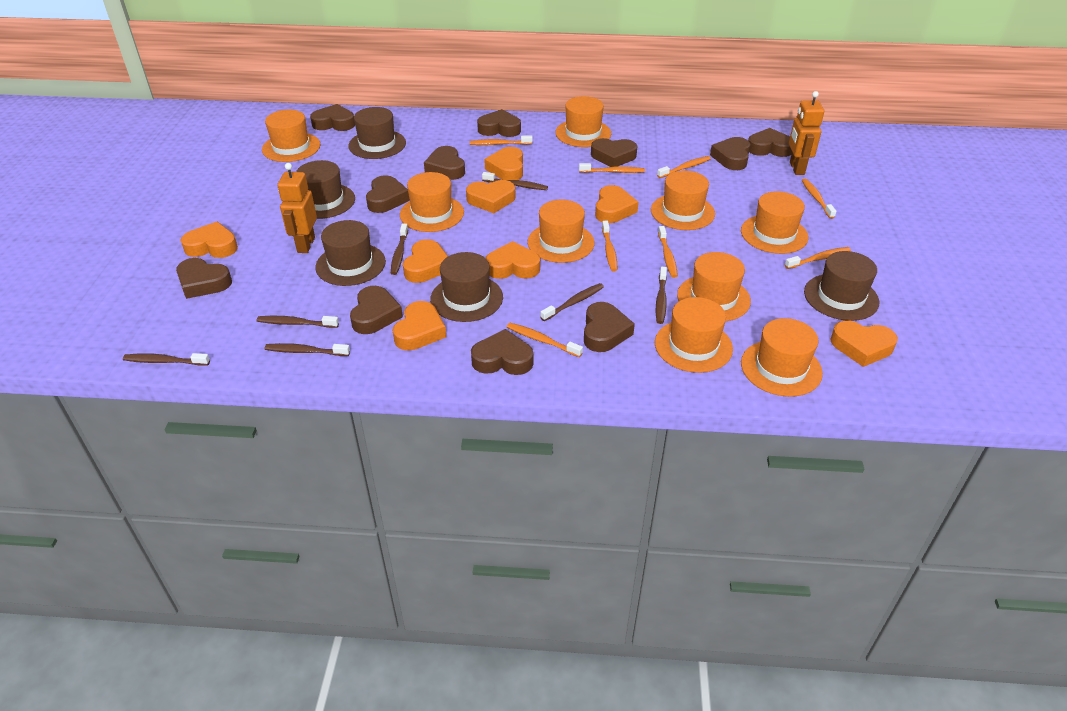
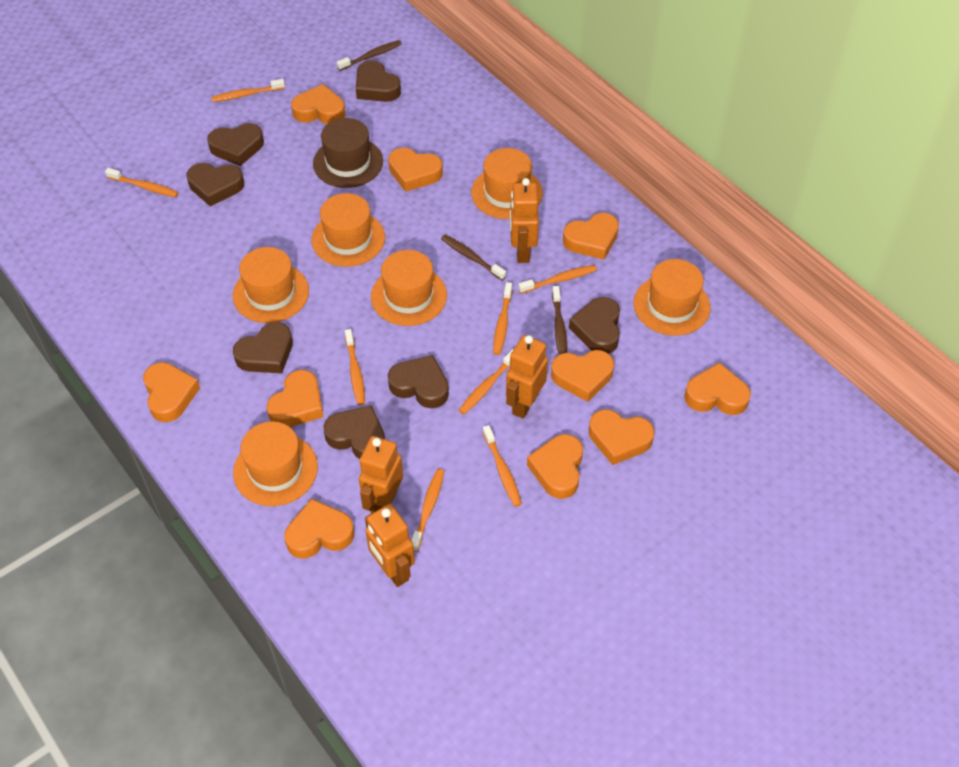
brown hat: [296,160,355,219] [315,220,386,286] [348,107,406,159] [430,252,503,322] [804,251,879,321] = 5 -> [313,118,383,188] = 1
brown heart: [176,258,232,299] [310,104,355,131] [350,286,403,334] [366,175,410,213] [424,146,465,180] [471,329,533,375] [477,109,521,137] [584,302,635,352] [591,138,637,167] [710,137,751,170] [748,128,792,157] = 11 -> [187,163,244,206] [207,123,264,166] [233,322,293,373] [324,405,385,459] [356,60,401,102] [388,355,449,408] [569,297,620,354] = 7
brown toothbrush: [123,353,210,366] [257,316,339,328] [265,343,350,356] [391,224,408,275] [482,172,548,190] [540,283,604,321] [656,267,667,324] = 7 -> [337,40,402,71] [441,235,506,280] [552,286,567,354] = 3
orange hat: [262,110,321,162] [400,172,464,232] [527,200,595,263] [555,96,611,147] [651,171,715,230] [655,297,733,373] [677,252,751,321] [741,191,808,254] [741,318,823,397] = 9 -> [233,247,309,323] [233,422,318,506] [311,193,385,267] [371,250,447,326] [471,148,543,219] [633,259,711,336] = 6
orange heart: [180,222,238,258] [393,301,446,351] [403,239,448,283] [466,180,515,213] [484,147,523,180] [486,241,540,279] [595,185,639,223] [830,321,898,367] = 8 -> [143,362,200,422] [267,370,323,427] [284,498,354,559] [291,84,345,124] [388,148,443,192] [527,434,583,499] [551,350,614,402] [563,213,619,260] [589,409,654,465] [684,362,751,415] = 10
orange robot: [277,163,317,253] [789,91,824,175] = 2 -> [359,436,403,513] [365,504,415,587] [506,335,548,419] [510,178,539,263] = 4

